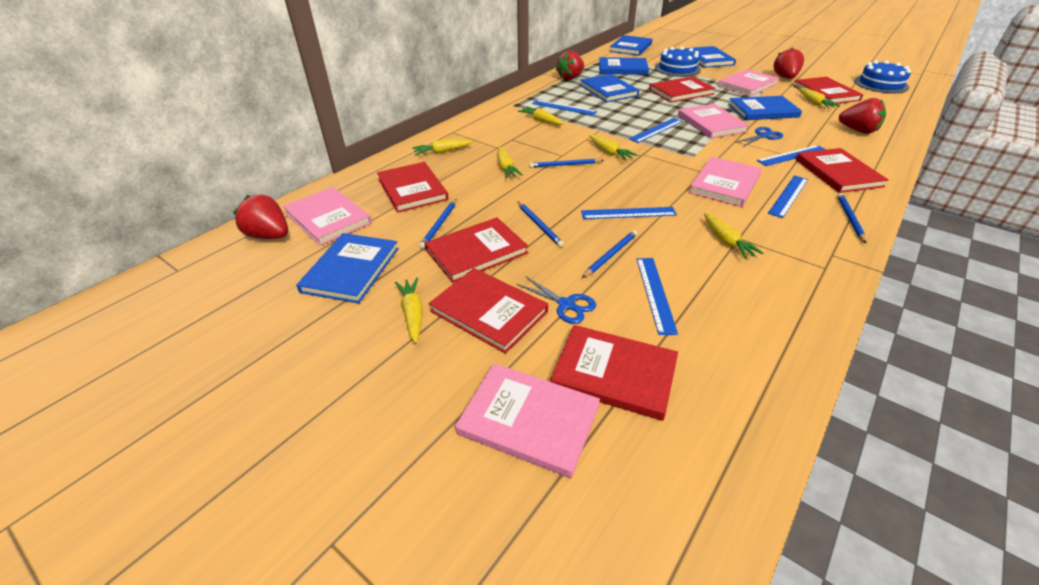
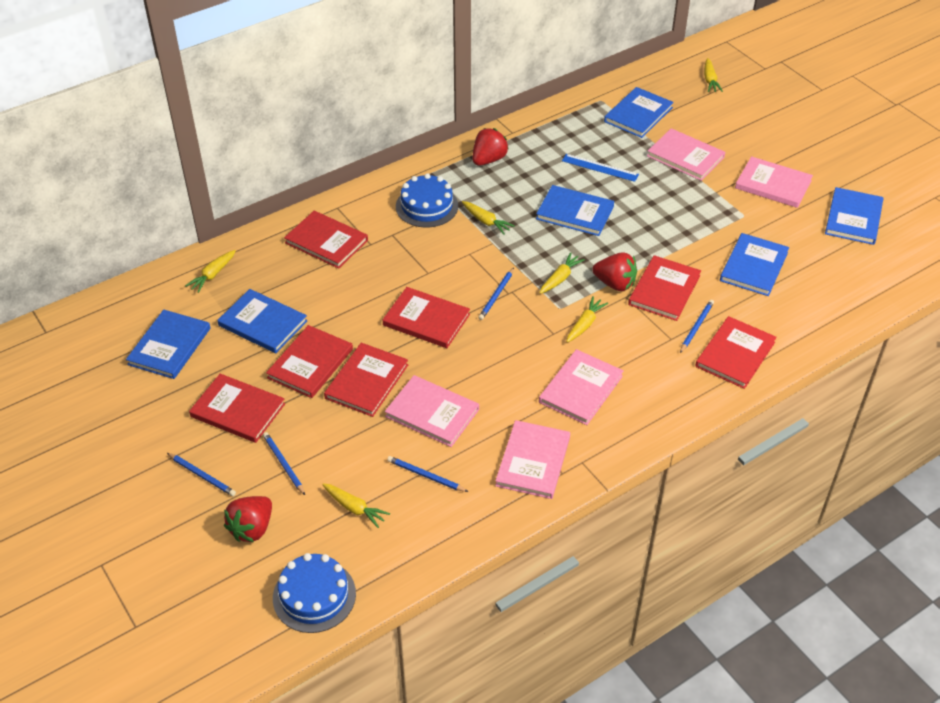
blue ruler: [532,100,597,116] [581,207,677,219] [629,118,683,143] [637,258,678,335] [757,145,826,166] [768,175,808,218] = 6 -> [562,154,639,182] = 1
blue scissors: [516,276,596,324] [735,127,783,147] = 2 -> none = 0
red strawberry: [233,194,288,239] [556,50,584,80] [773,48,804,79] [839,98,886,134] = 4 -> [224,496,272,542] [472,128,509,166] [592,252,637,291] = 3
yellow carrot: [395,278,423,343] [412,139,473,155] [498,147,523,178] [518,107,564,125] [589,135,637,160] [704,213,764,259] [799,88,840,108] = 7 -> [185,250,236,293] [322,483,390,528] [462,201,514,234] [540,252,585,294] [566,296,608,343] [704,58,723,92] = 6

